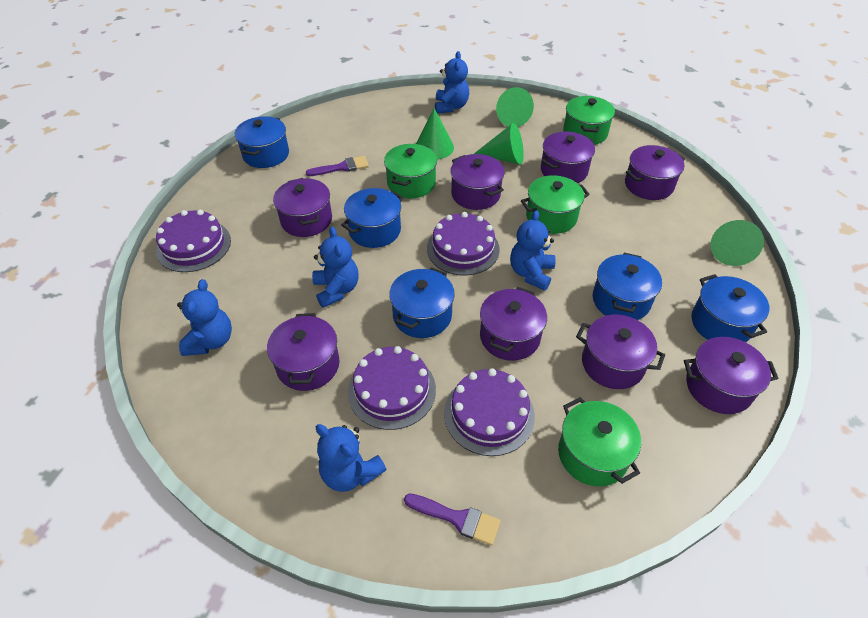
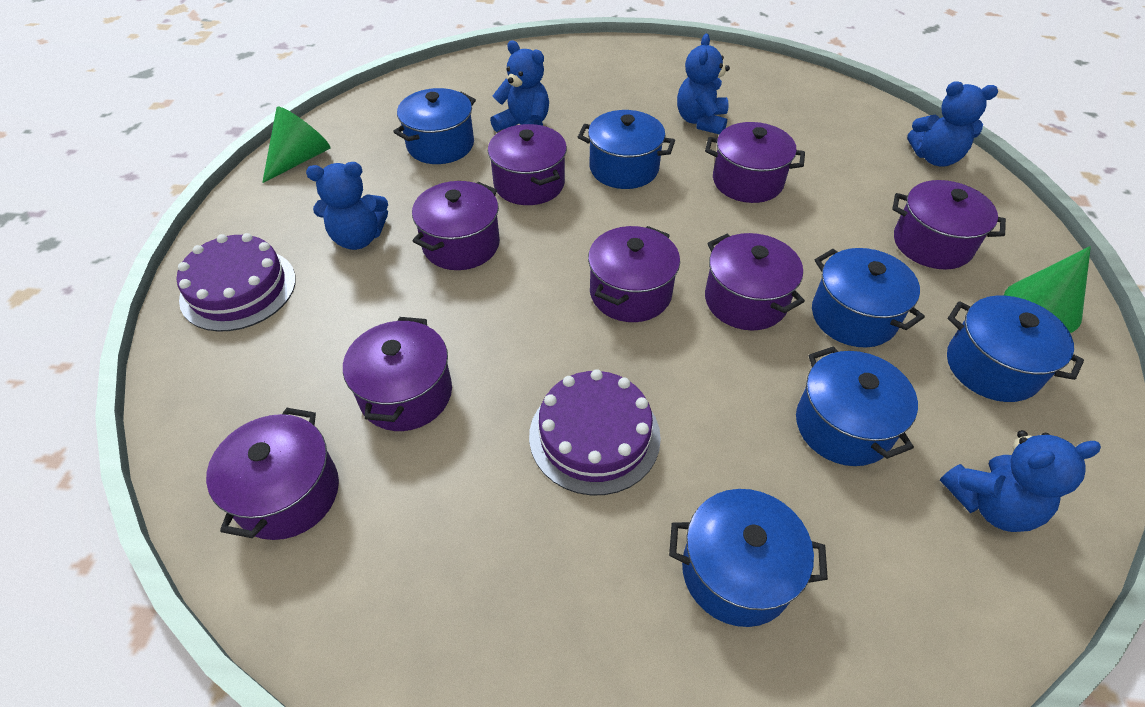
blue pot: [235,116,289,168] [341,188,403,248] [389,267,455,338] [593,253,662,320] [691,274,769,342] = 5 -> [393,88,476,164] [578,110,675,189] [669,489,828,627] [796,346,918,466] [812,248,925,348] [947,296,1084,402] = 6
green cone: [416,108,454,160] [474,123,524,165] [496,87,534,127] [710,220,764,266] = 4 -> [262,106,331,183] [1004,246,1091,333] = 2
green pot: [384,144,437,198] [521,175,590,234] [558,397,641,486] [563,96,615,145] = 4 -> none = 0
purple brush: [306,156,369,176] [404,493,500,545] = 2 -> none = 0
purple cake: [156,210,231,272] [348,346,436,430] [427,212,500,276] [444,368,535,456] = 4 -> [177,233,296,332] [529,369,661,495] = 2

